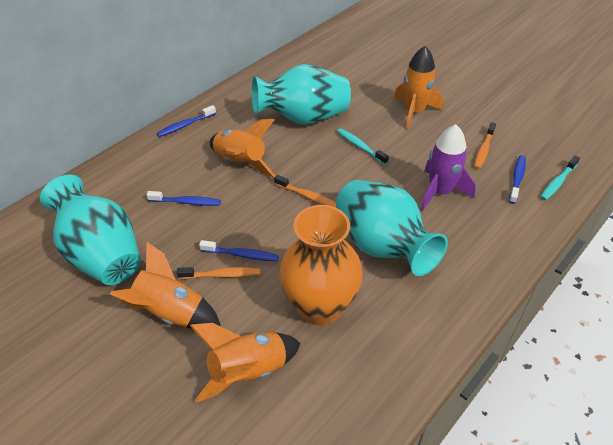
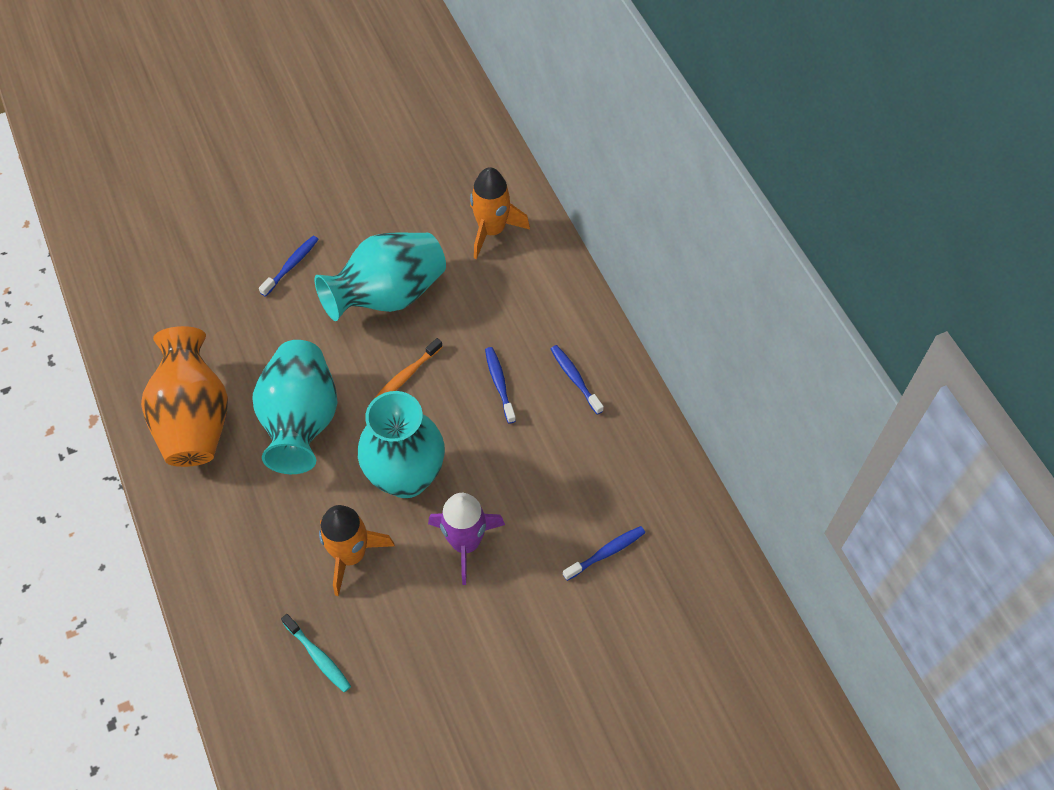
orange rocket: [110,242,221,329] [190,323,301,403] [210,119,275,177] [394,46,443,129] = 4 -> [319,505,395,596] [470,167,530,259] = 2
orange toothbrush: [177,267,260,279] [274,175,336,207] [474,122,496,169] = 3 -> [375,338,442,398] = 1
turquoise toothbrush: [337,128,389,165] [540,156,580,200] = 2 -> [281,614,351,692] = 1

